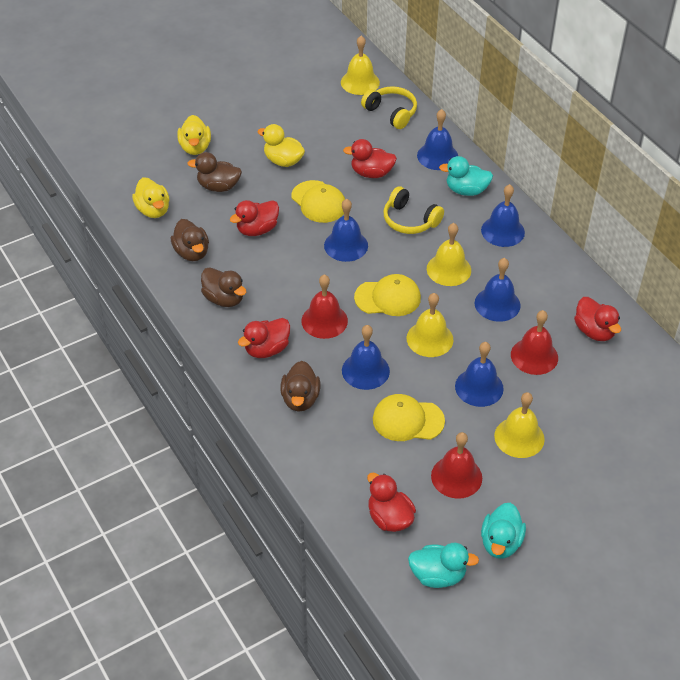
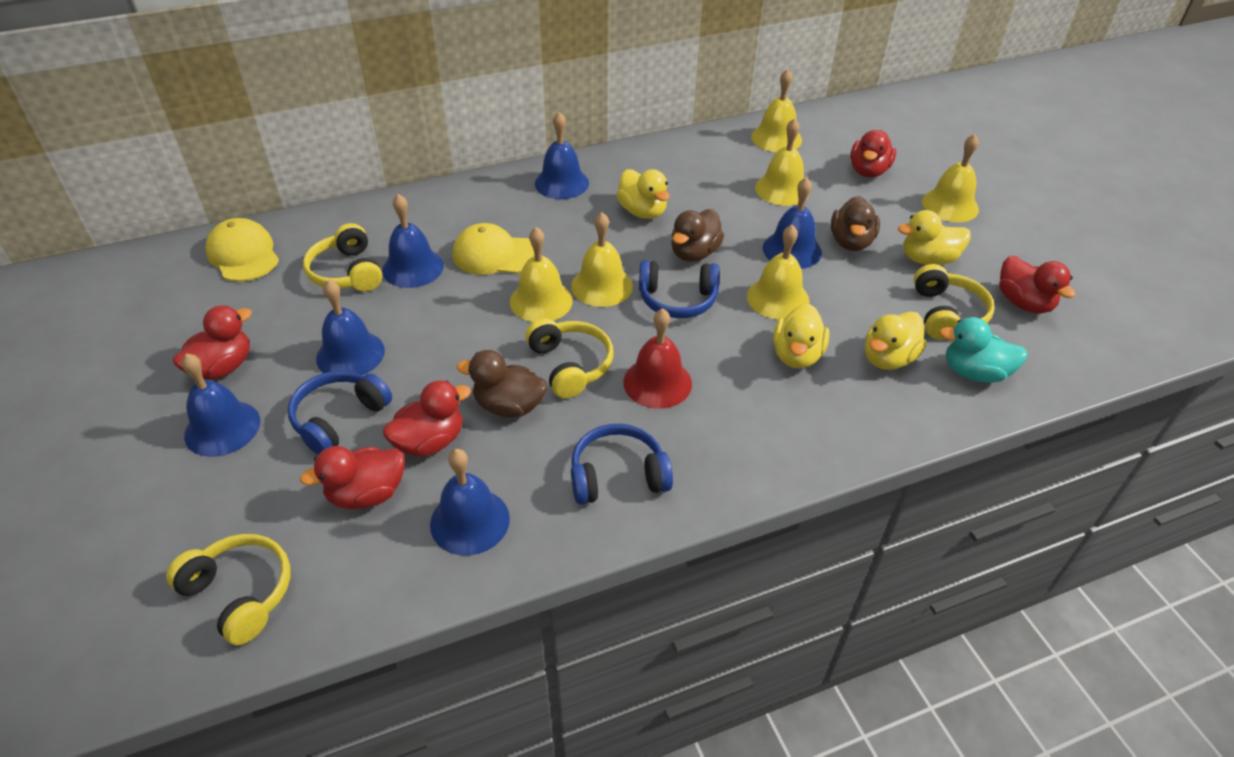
blue headphones: none = 0 -> [288,371,392,454] [571,424,673,504] [639,260,720,318] = 3
brown duck: [170,219,209,261] [187,152,242,192] [201,267,246,307] [280,361,321,412] = 4 -> [457,350,547,418] [671,209,724,262] [831,196,880,251] = 3
red bell: [301,274,348,339] [431,432,482,499] [511,310,558,375] = 3 -> [623,308,692,409] = 1
turquoise duck: [408,543,479,588] [439,156,493,196] [481,503,526,559] = 3 -> [939,317,1028,383] = 1
yellow bell: [341,36,380,95] [407,293,453,357] [427,223,471,286] [494,392,545,458] = 4 -> [510,227,573,322] [571,212,633,307] [747,225,810,320] [751,69,802,152] [755,118,809,206] [922,134,979,222] = 6
yellow cap: [292,180,345,223] [354,274,421,316] [373,394,445,441] = 3 -> [205,218,279,282] [453,223,535,275] = 2
yellow duck: [132,177,170,218] [177,115,211,155] [257,124,305,167] = 3 -> [616,169,670,219] [773,303,830,368] [865,311,927,370] [898,210,971,265] = 4
yellow headphones: [361,86,417,129] [384,186,444,234] = 2 -> [166,534,290,645] [303,223,382,292] [525,318,614,399] [914,264,995,340] = 4

